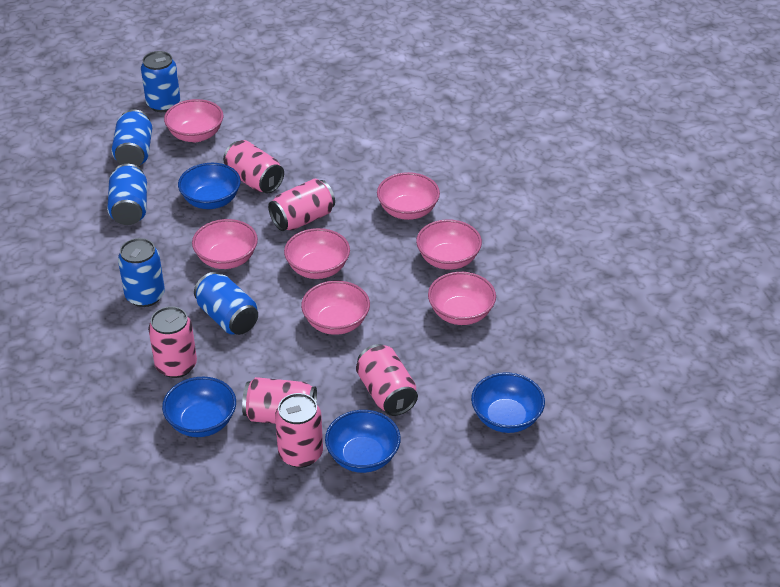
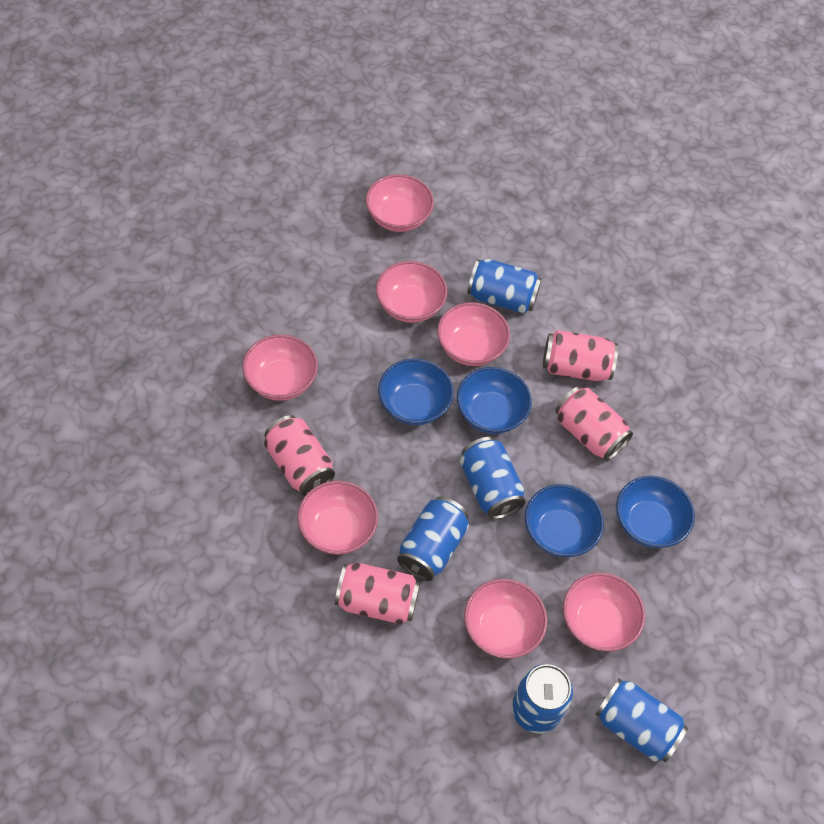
pink can: [148,306,197,378] [223,140,284,194] [242,377,317,424] [268,179,335,231] [275,393,323,468] [356,344,418,416] = 6 -> [264,415,335,496] [335,563,420,625] [543,330,618,382] [555,386,633,461] = 4

